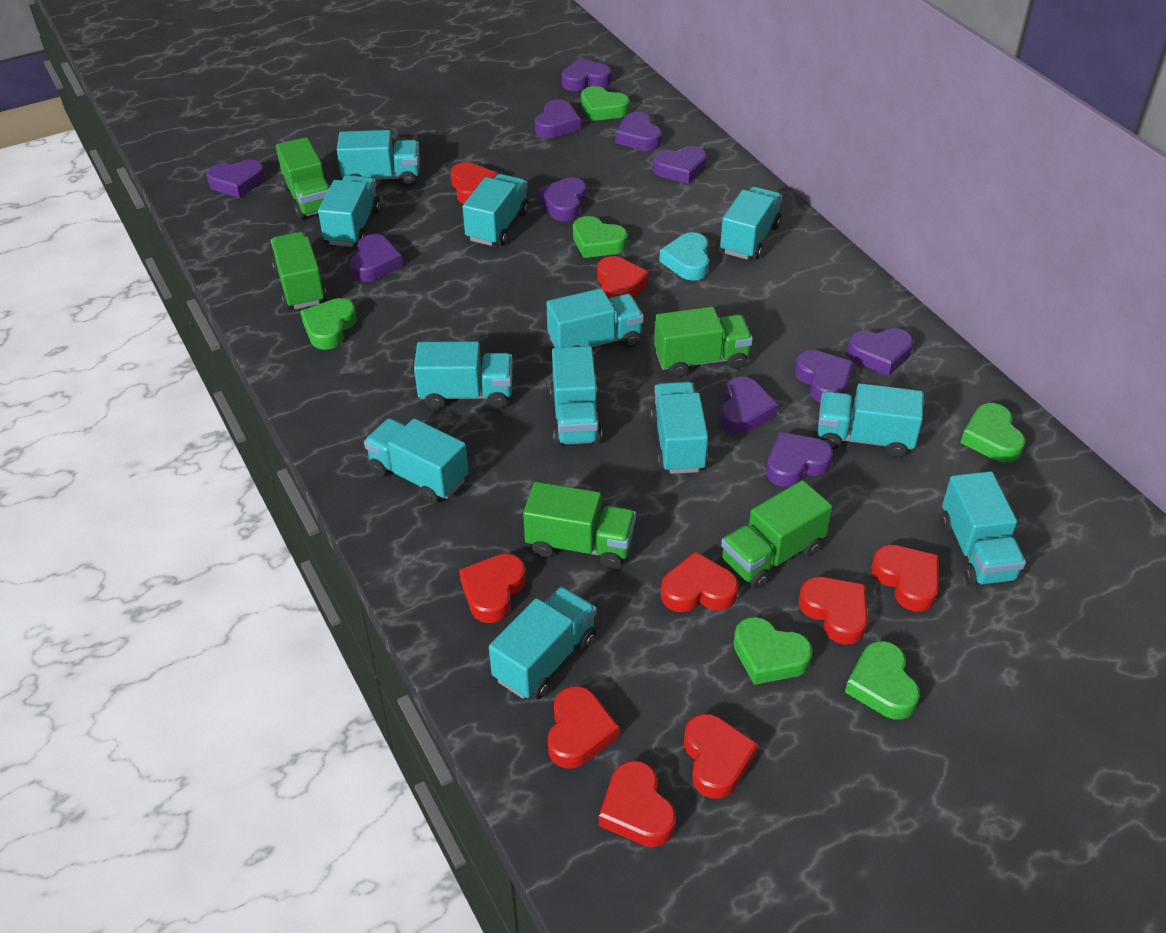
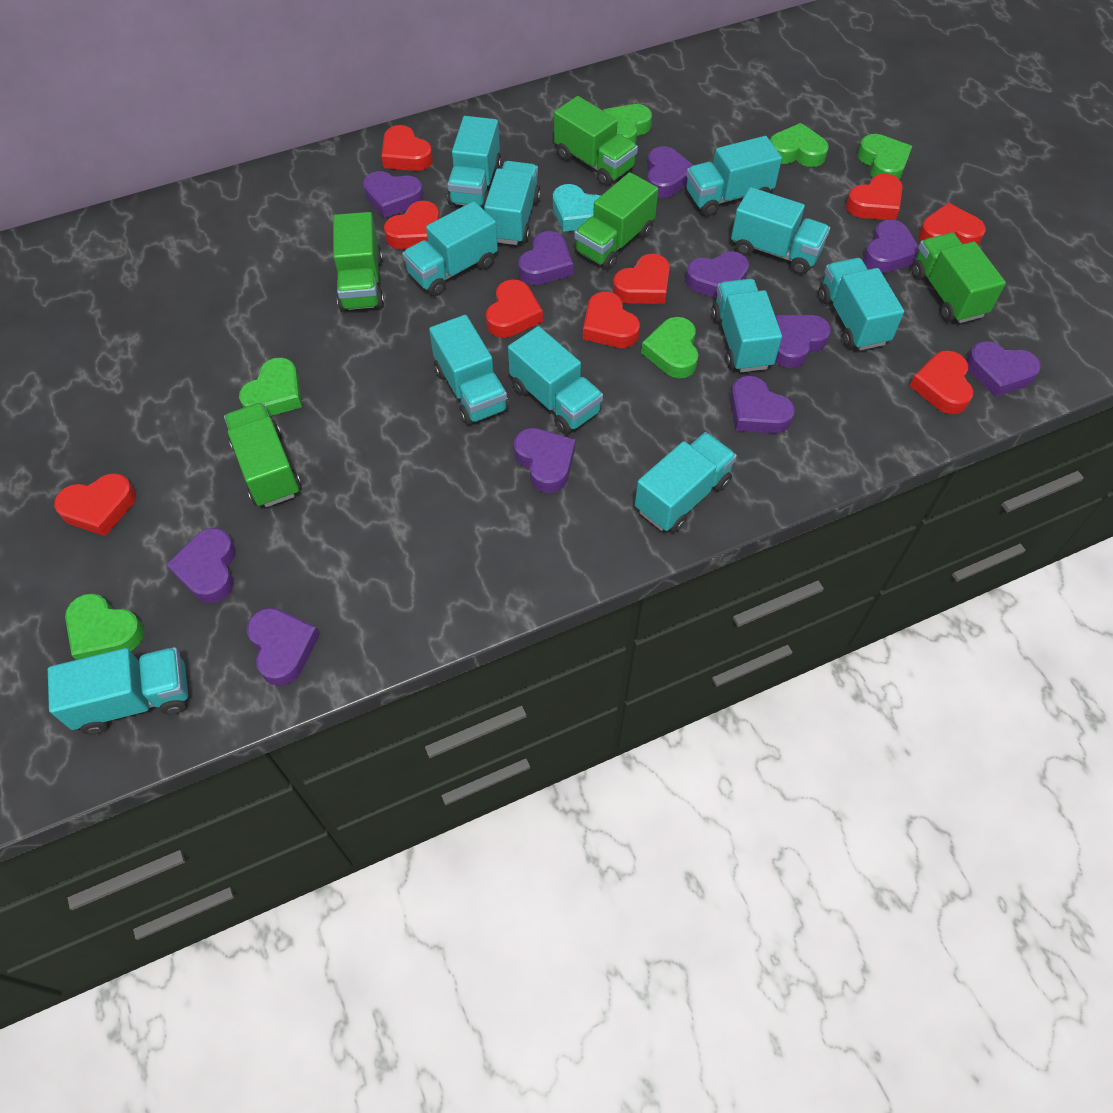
turquoise truck: [318,175,380,247] [337,130,420,187] [364,418,469,504] [414,341,513,409] [463,174,529,246] [489,587,596,699] [546,288,644,348] [550,346,602,446] [650,382,708,474] [720,187,782,260] [818,383,923,458] [941,471,1026,586] = 12 -> [48,647,188,735] [402,201,498,296] [429,315,509,425] [447,116,502,209] [484,161,541,245] [508,326,603,434] [635,432,737,533] [686,136,782,216] [711,279,782,372] [731,187,830,274] [819,258,904,350] = 11

